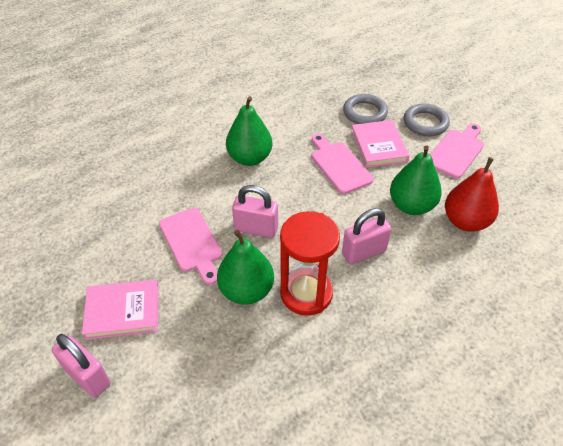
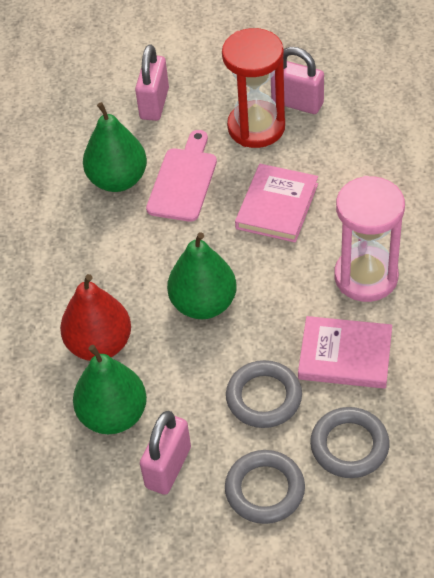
grey ring: [343,94,388,124] [404,103,450,136] = 2 -> [225,450,305,524] [226,360,302,428] [310,407,389,478] = 3
pink cutting board: [159,208,222,285] [311,134,373,194] [430,124,484,179] = 3 -> [146,130,217,222] = 1
pink hourglass: none = 0 -> [334,176,405,302] = 1

